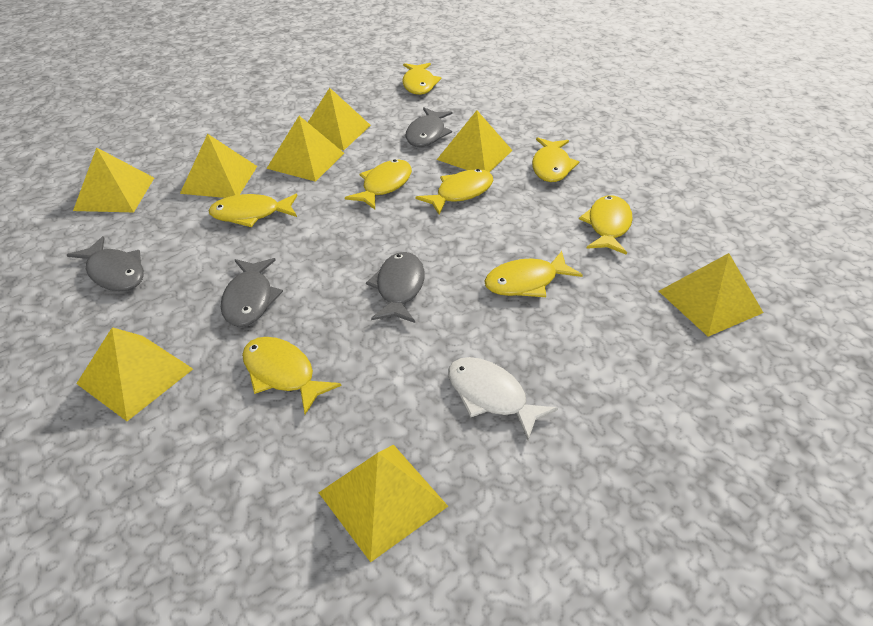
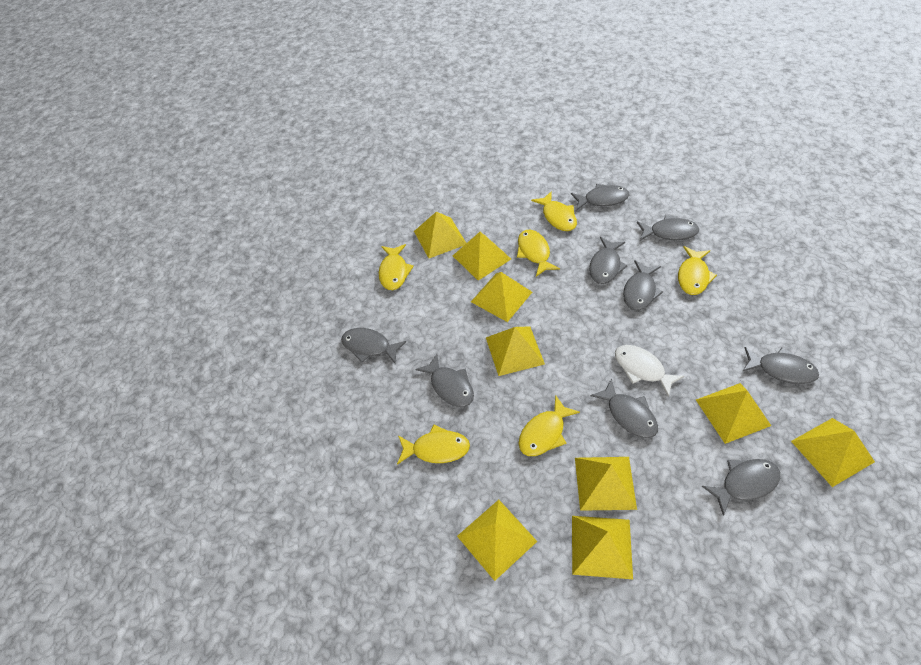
grey fish: [67,236,144,291] [221,258,283,327] [366,252,424,323] [406,107,453,147] = 4 -> [341,328,406,364] [415,354,474,407] [571,184,629,210] [589,237,628,284] [590,378,658,438] [623,260,663,310] [637,215,699,241] [702,459,780,516] [742,347,819,384] = 9
yellow fish: [208,194,298,227] [242,337,342,414] [345,159,412,210] [402,63,442,95] [415,169,493,215] [484,251,583,297] [532,137,579,182] [579,196,633,255] = 8 -> [379,244,414,290] [397,425,470,465] [517,230,560,277] [519,395,580,456] [531,191,577,231] [678,246,717,295] = 6
yellow pyramid: [73,147,154,212] [76,327,193,421] [180,134,257,198] [266,116,344,182] [308,88,371,150] [318,444,448,562] [437,110,512,172] [659,253,763,337] = 8 -> [414,212,466,258] [453,232,511,281] [457,500,537,581] [471,272,532,322] [486,326,545,376] [572,516,633,579] [575,457,637,511] [696,383,771,444] [791,418,875,487] = 9

